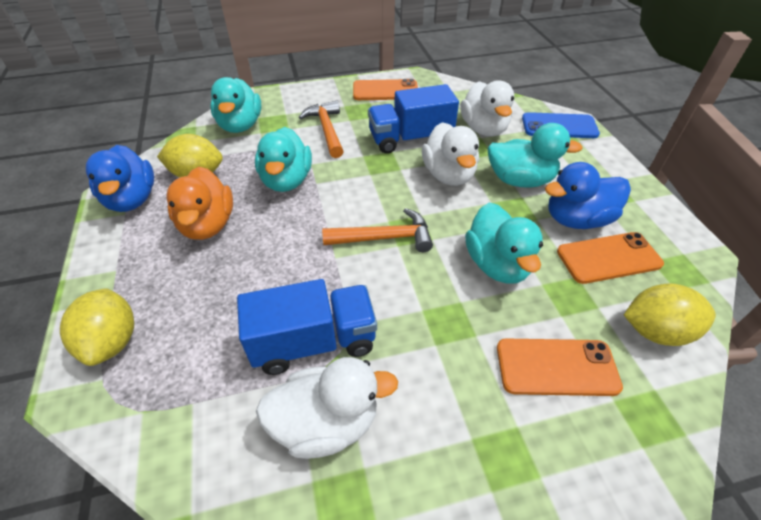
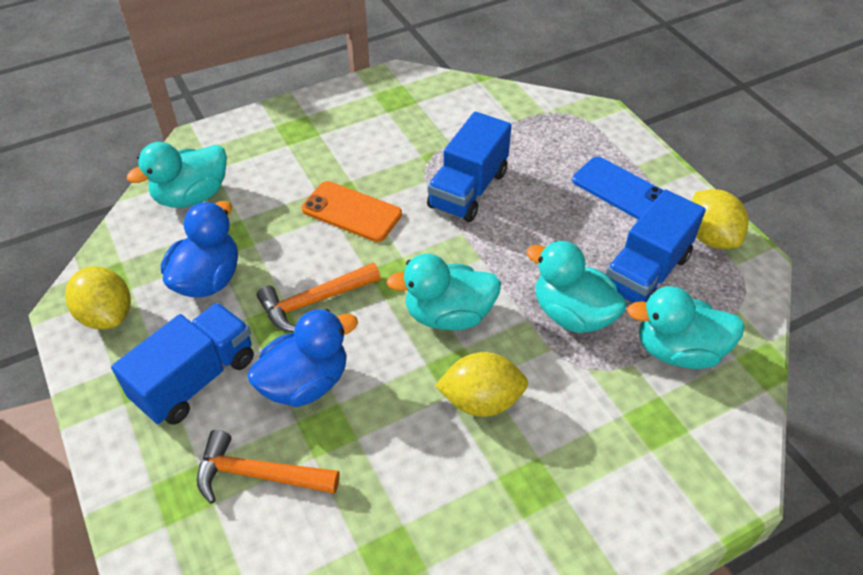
blue truck: [237,279,377,375] [368,84,459,154] = 2 -> [111,303,254,425] [427,112,512,222] [605,189,706,303] = 3
orange duck: [167,167,233,240] = 1 -> none = 0
orange phone: [353,79,418,100] [497,339,623,396] [557,232,664,284] = 3 -> [302,181,402,242] = 1
white duck: [256,357,398,459] [422,122,479,186] [460,80,514,136] = 3 -> none = 0

